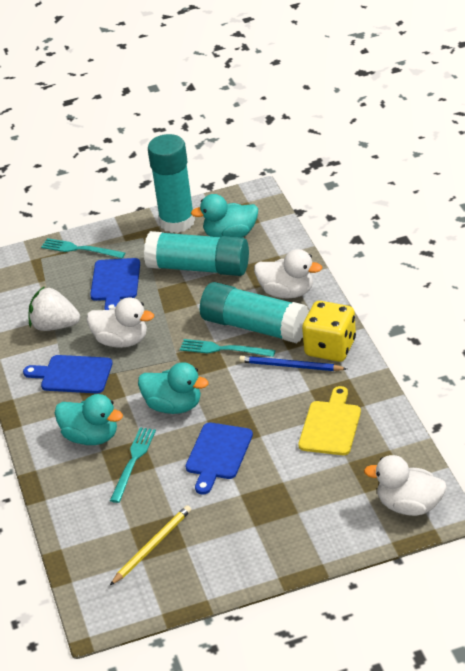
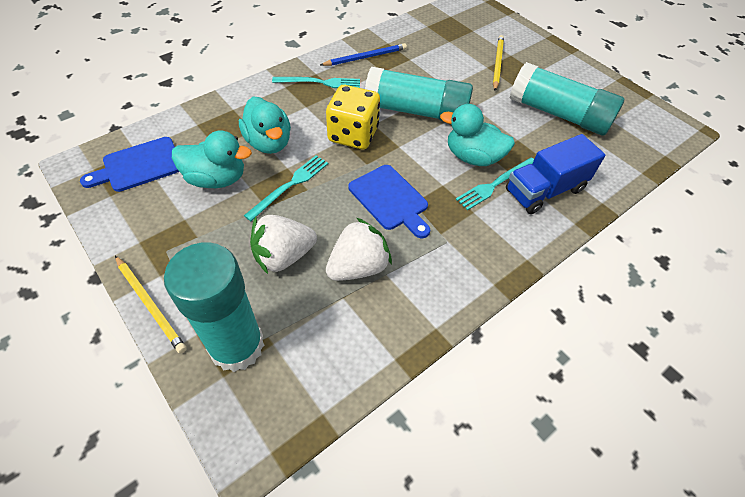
blue cutting board: [23,355,113,394] [90,258,140,310] [185,422,253,494] = 3 -> [80,137,179,192] [348,165,430,238] = 2
blue truck: none = 0 -> [506,134,605,214] = 1
white duck: [87,297,154,348] [254,249,322,298] [364,455,447,516] = 3 -> none = 0
white strawberry: [28,286,80,331] = 1 -> [250,215,317,274] [326,218,392,281] = 2
yellow cutting board: [298,386,361,455] = 1 -> none = 0
yellow pencil: [110,505,191,585] = 1 -> [115,256,187,354] [493,35,504,91] = 2

